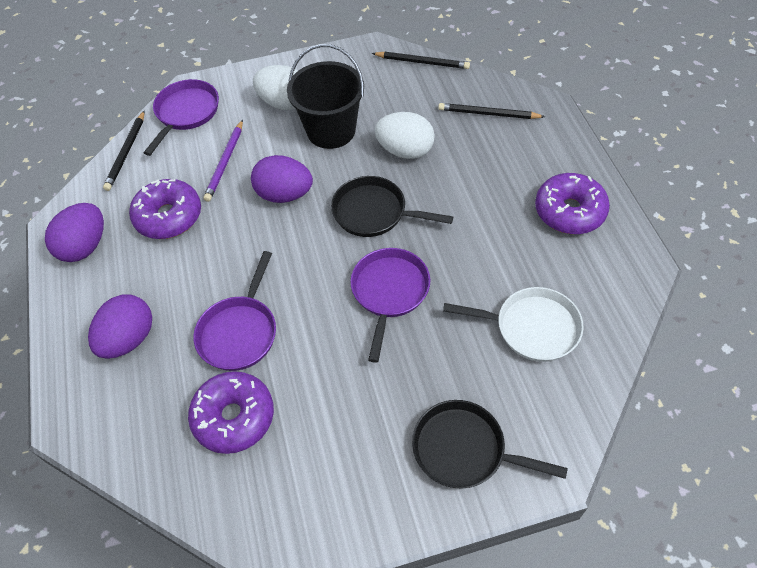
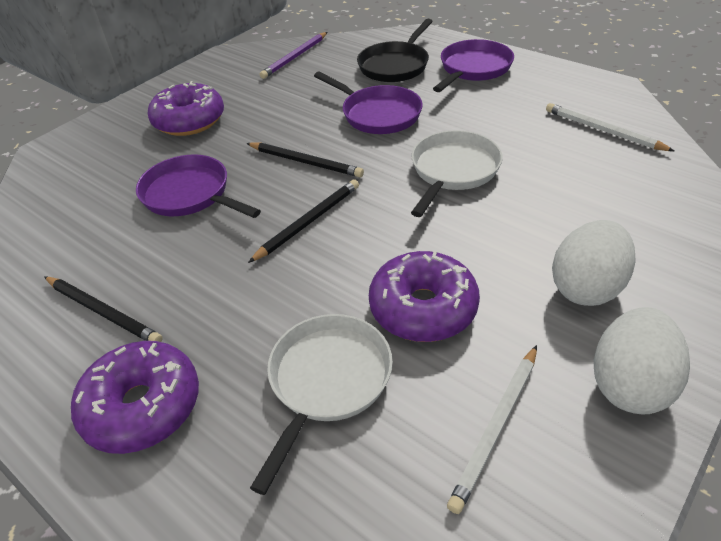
black bucket: [287,44,364,149] = 1 -> none = 0
black pan: [331,176,453,237] [412,400,568,488] = 2 -> [357,19,433,82] = 1
purple egg: [45,203,104,262] [88,294,152,359] [251,155,313,203] = 3 -> none = 0
white pan: [443,287,584,362] = 1 -> [250,314,393,495] [411,130,503,217] = 2
white pencil: none = 0 -> [447,345,537,514] [546,103,674,151] = 2

